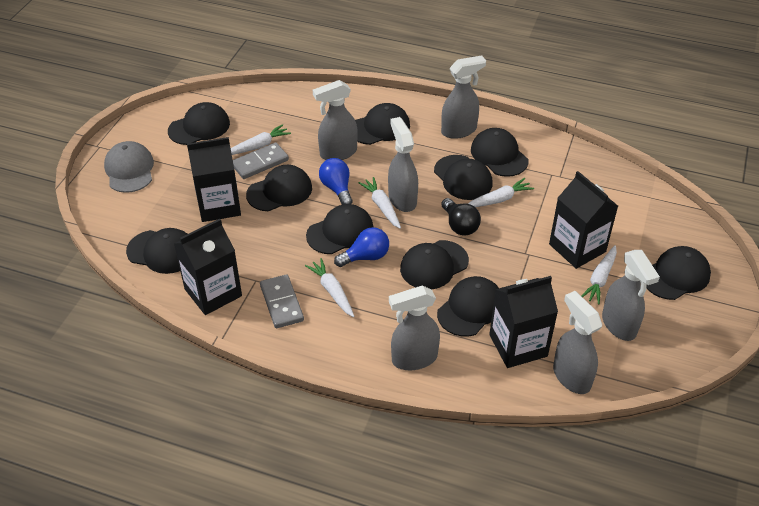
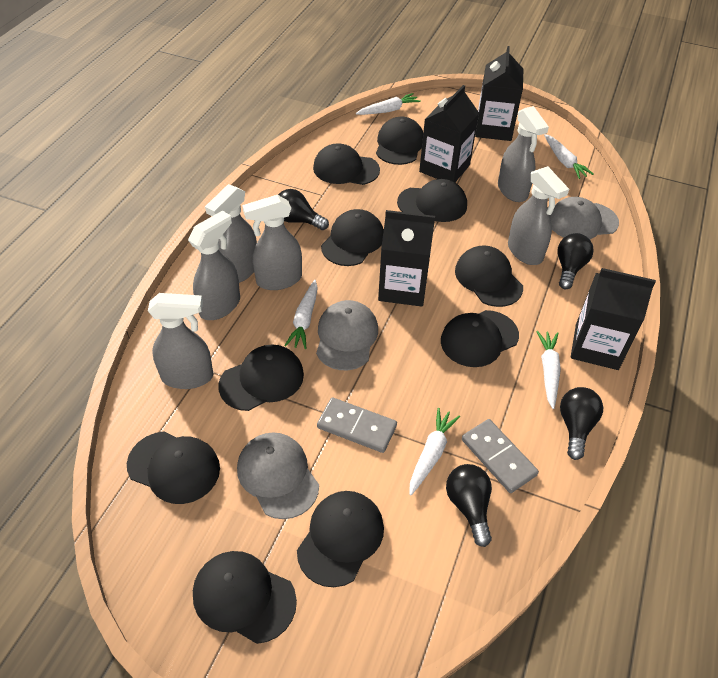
black light bulb: [441,198,481,236] = 1 -> [278,189,329,230] [446,464,492,547] [558,233,594,289] [560,387,603,460] = 4
blue light bulb: [319,158,353,205] [334,227,389,267] = 2 -> none = 0
grey cap: [104,141,154,193] = 1 -> [237,432,319,519] [316,300,378,370] [549,197,619,239] = 3

